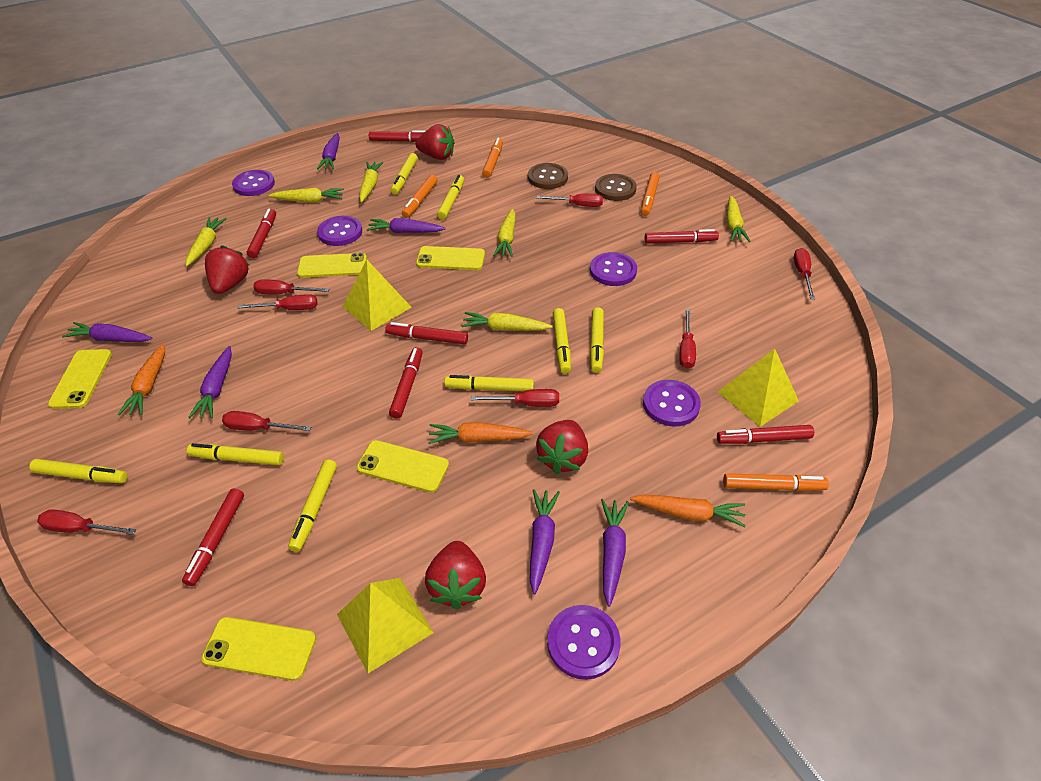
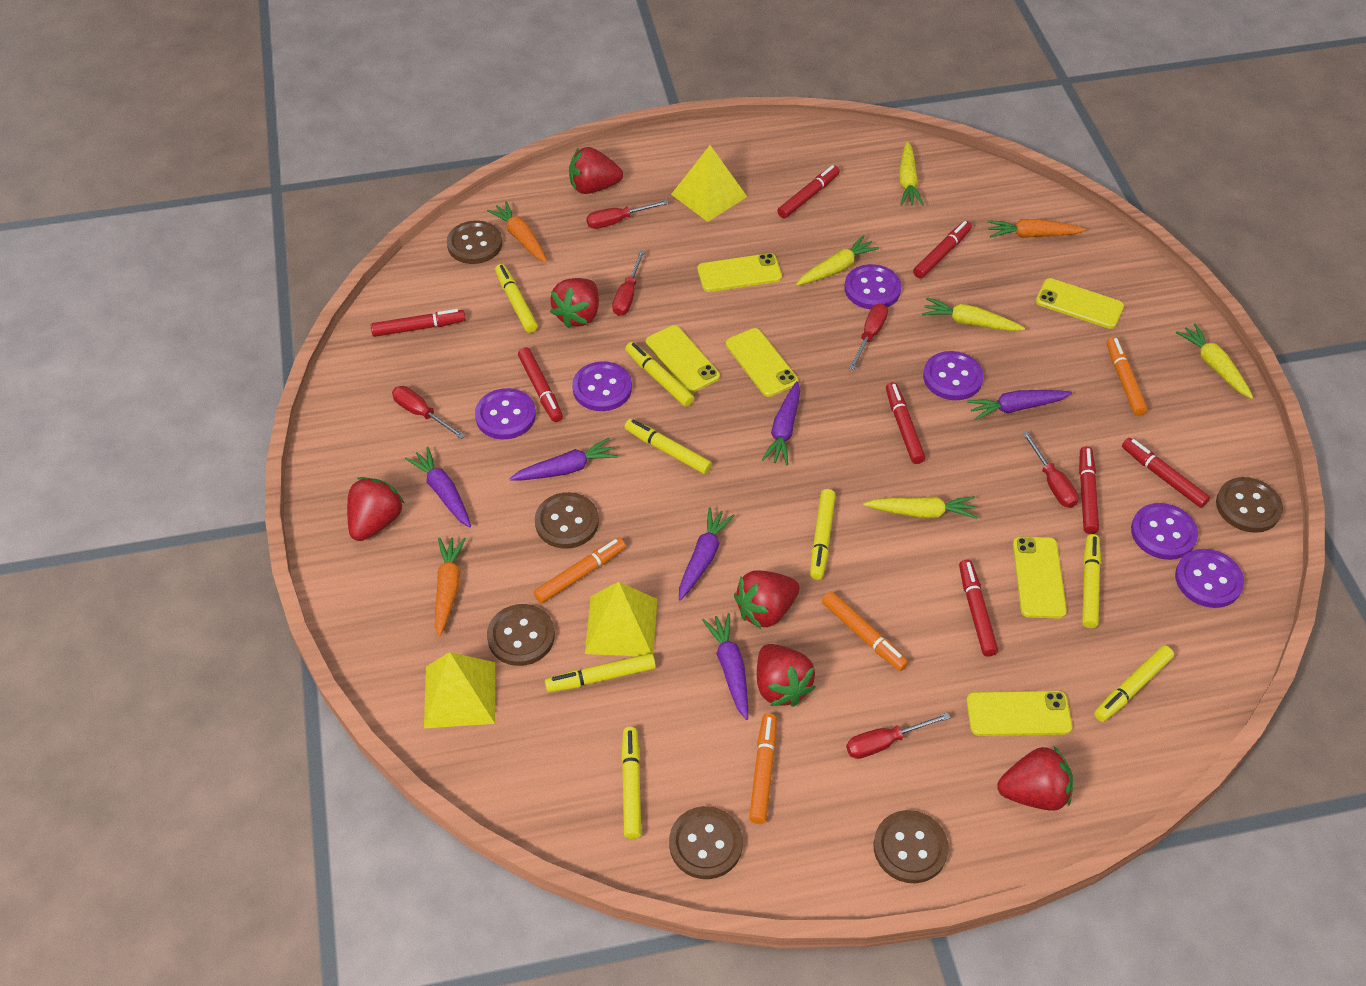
brown button: [528,163,568,189] [595,174,637,201] = 2 -> [447,221,502,264] [487,604,555,666] [535,492,599,549] [669,806,743,879] [874,810,949,883] [1216,477,1283,533] = 6
purple button: [232,170,275,196] [317,216,362,246] [547,605,621,680] [590,252,637,286] [643,380,701,427] = 5 -> [475,388,536,439] [572,361,632,411] [844,264,902,309] [923,351,983,400] [1131,503,1198,560] [1175,549,1244,608] = 6
red marker: [182,488,244,586] [247,209,276,258] [369,130,425,142] [385,322,468,344] [389,347,423,419] [645,229,719,244] [717,425,814,444] = 7 -> [371,309,466,337] [518,347,563,422] [777,165,840,219] [886,382,925,464] [913,221,972,279] [959,559,998,657] [1079,446,1099,534] [1122,438,1210,508] = 8
red screwdriver: [37,509,136,535] [222,411,311,431] [238,294,317,310] [253,279,329,295] [471,389,559,407] [536,194,603,207] [679,309,696,369] [794,248,815,299] = 8 -> [392,386,465,439] [586,200,669,229] [612,250,645,316] [846,712,950,759] [849,303,888,370] [1022,431,1078,508] = 6
red strawberry: [205,245,250,294] [416,124,454,160] [425,541,486,610] [536,420,588,474] = 4 -> [347,477,405,541] [550,278,599,328] [569,147,623,194] [734,570,799,629] [757,644,816,707] [997,746,1073,811] = 6
yellow carrot: [186,217,227,266] [269,188,344,202] [359,162,383,203] [461,312,553,331] [493,209,516,257] [727,196,751,242] = 6 -> [796,235,879,286] [863,496,977,519] [899,141,924,206] [922,297,1025,331] [1176,323,1253,399] = 5
yellow phone: [48,349,112,409] [201,617,316,681] [297,253,367,278] [356,440,449,493] [416,246,485,270] = 5 -> [646,325,720,393] [697,253,782,292] [726,328,798,397] [966,691,1072,736] [1013,537,1067,619] [1036,278,1124,329] = 6

